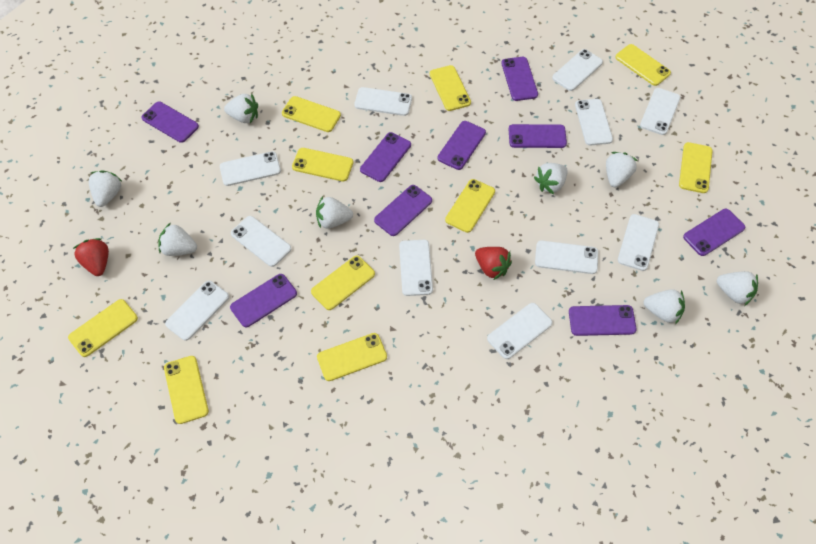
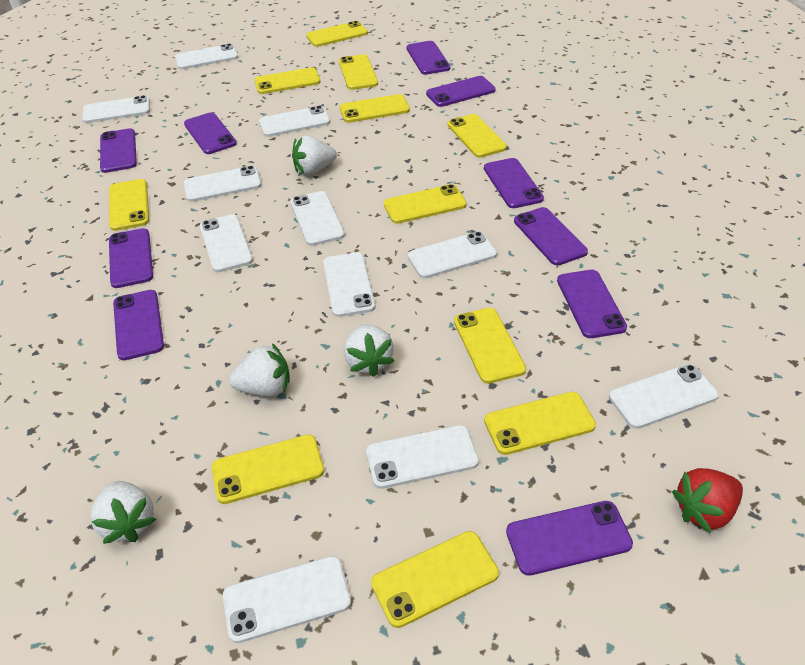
purple phone: [141,102,199,143] [230,274,297,327] [360,132,411,182] [374,185,432,236] [437,121,486,170] [501,57,538,101] [508,124,567,148] [569,305,637,336] [683,209,745,256] = 9 -> [100,128,137,173] [109,228,153,288] [113,290,164,360] [184,113,237,154] [407,41,450,75] [426,76,495,107] [484,158,544,208] [506,501,633,576] [514,207,588,265] [557,270,627,338] = 10
red strawberry: [73,238,109,276] [475,247,512,280] = 2 -> [672,468,743,533] = 1
white strawberry: [89,171,123,207] [159,223,197,256] [224,93,258,123] [316,196,353,228] [534,163,568,194] [606,152,638,188] [644,289,685,325] [717,271,758,305] = 8 -> [90,481,156,544] [229,343,290,397] [292,136,337,175] [344,325,394,377] = 4
yellow phone: [68,299,138,357] [164,356,209,424] [282,96,341,132] [292,148,354,181] [311,256,375,310] [317,333,387,381] [430,65,471,111] [445,179,495,233] [615,44,671,86] [679,142,713,193] = 10 -> [109,179,149,231] [211,435,324,504] [255,67,321,94] [306,21,368,47] [339,54,378,90] [340,94,410,123] [371,531,499,628] [384,184,466,224] [448,114,507,158] [454,308,526,384] [484,392,596,455] = 11

